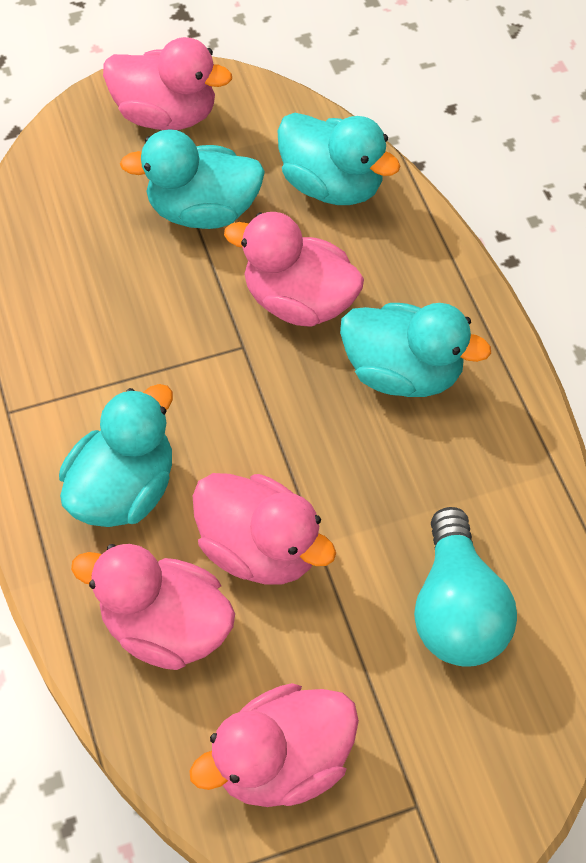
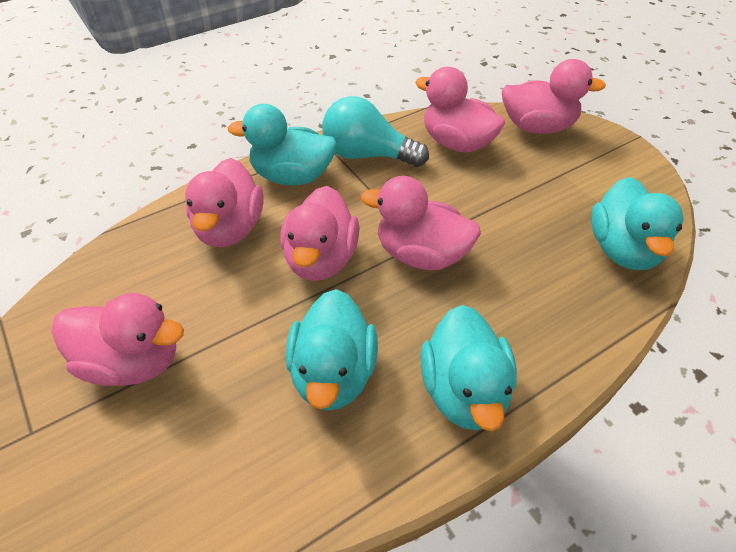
pink duck: [71,544,235,670] [103,37,232,130] [189,683,359,807] [193,473,336,585] [224,212,364,327] = 5 -> [51,293,184,386] [185,158,264,247] [280,186,359,281] [361,176,481,270] [415,67,505,153] [502,59,606,134] = 6

